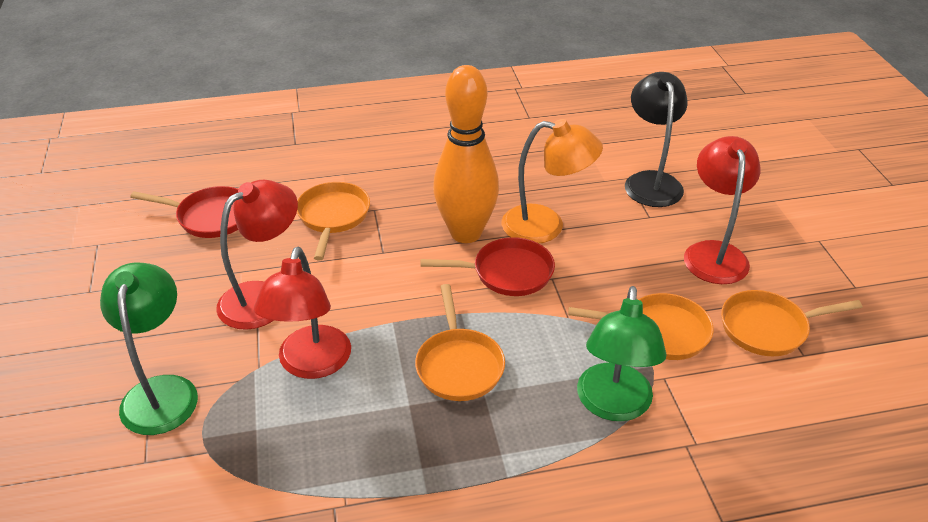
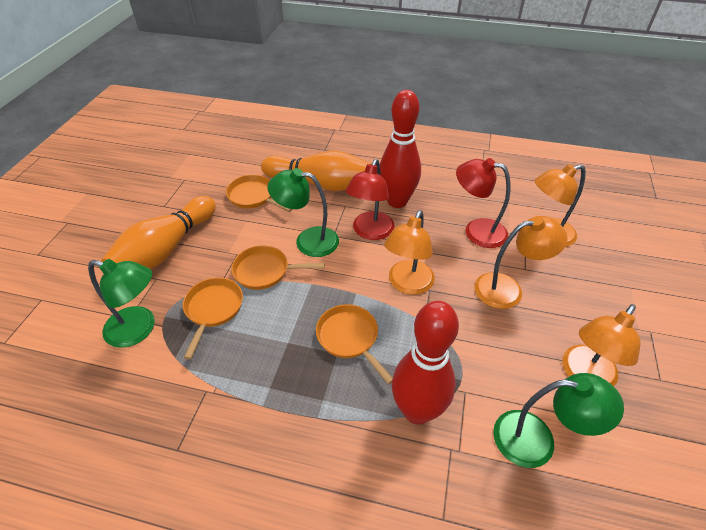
black lamp: [625,72,688,207] = 1 -> none = 0
green lamp: [100,262,198,435] [577,286,667,421] = 2 -> [88,259,155,348] [267,168,339,257] [493,373,624,468] = 3
orange bowling pin: [433,65,499,243] = 1 -> [101,196,216,269] [261,151,371,191] = 2
orange lamp: [502,119,603,244] = 1 -> [384,210,435,295] [474,216,568,309] [535,164,586,247] [562,304,640,386] = 4
red bowling pin: none = 0 -> [380,90,421,208] [392,301,459,425] = 2
red lamp: [216,180,298,330] [254,247,351,379] [684,136,761,284] = 3 -> [346,159,395,240] [456,158,511,248] = 2
red pan: [130,186,238,238] [421,237,555,296] = 2 -> none = 0

